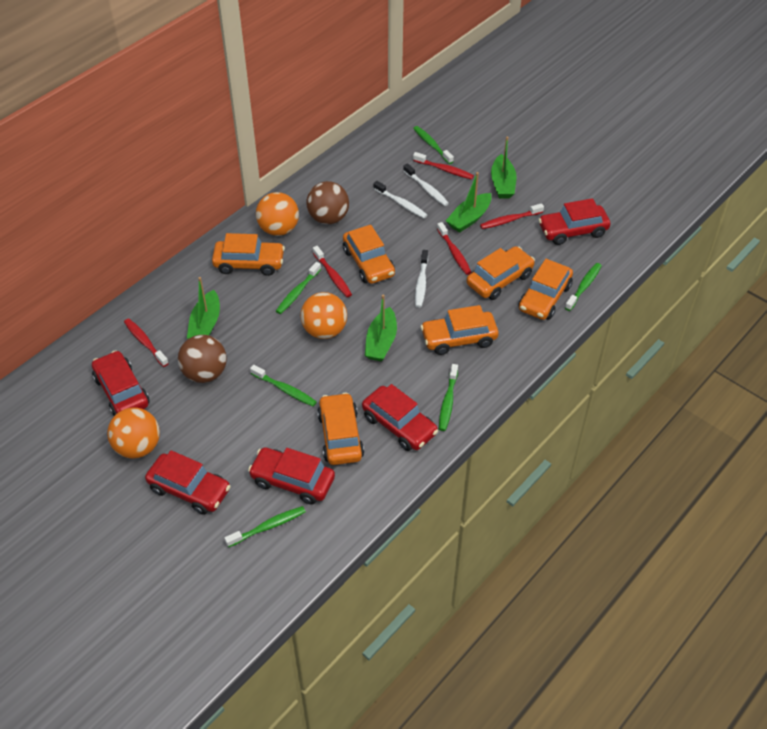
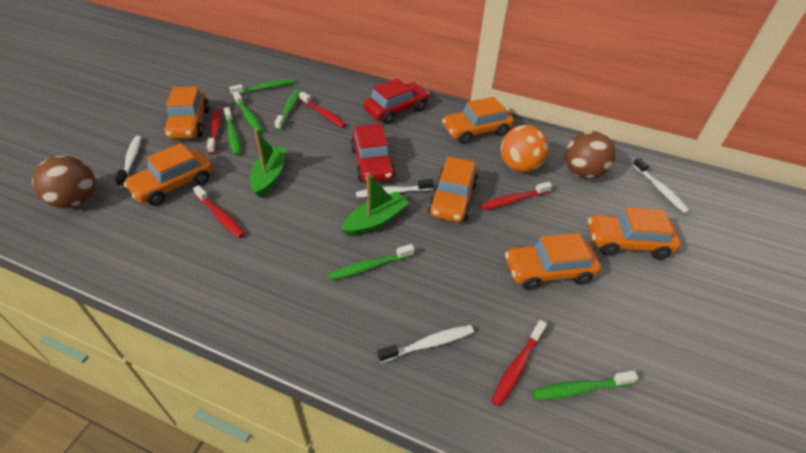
green boat: [187,277,220,339] [365,295,397,361] [446,172,492,233] [491,136,516,199] = 4 -> [250,129,287,198] [341,173,409,236] = 2
orange ball: [107,408,160,459] [256,192,299,236] [300,292,347,339] = 3 -> [501,125,549,172] = 1
red car: [92,350,150,416] [145,450,231,515] [248,447,335,504] [362,384,438,451] [538,198,611,245] = 5 -> [350,124,396,183] [364,78,430,124] = 2
white toothbrush: [373,181,427,218] [403,163,449,206] [415,250,428,308] = 3 -> [115,136,142,187] [356,179,434,198] [378,325,474,363] [633,158,690,214] = 4

